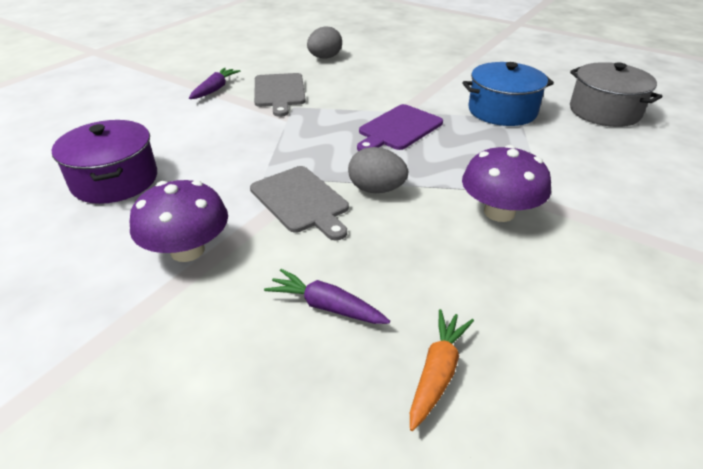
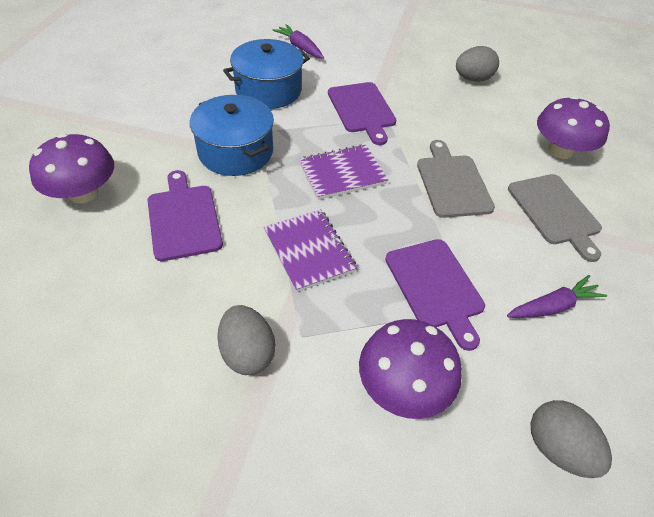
blue pot: [462,62,554,126] = 1 -> [190,95,274,176] [223,39,310,109] = 2
grey egg: [307,26,342,59] [348,147,408,193] = 2 -> [217,305,276,375] [456,46,499,82] [531,400,612,478] = 3
grey pot: [570,62,662,127] = 1 -> none = 0
orange carrot: [410,309,474,431] = 1 -> none = 0
purple cutting board: [357,104,443,151] = 1 -> [148,170,223,261] [328,82,396,145] [385,239,485,351] = 3
purple mushroom: [130,180,228,262] [462,145,551,222] = 2 -> [29,134,114,204] [359,319,462,419] [537,96,610,159] = 3
purple notebook: none = 0 -> [264,209,357,292] [299,144,388,200] = 2
purple pot: [51,120,157,204] = 1 -> none = 0

